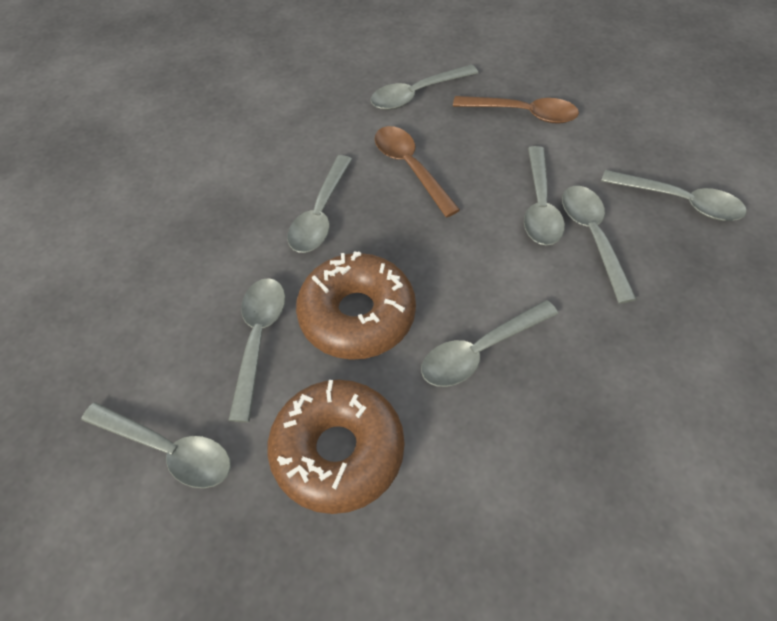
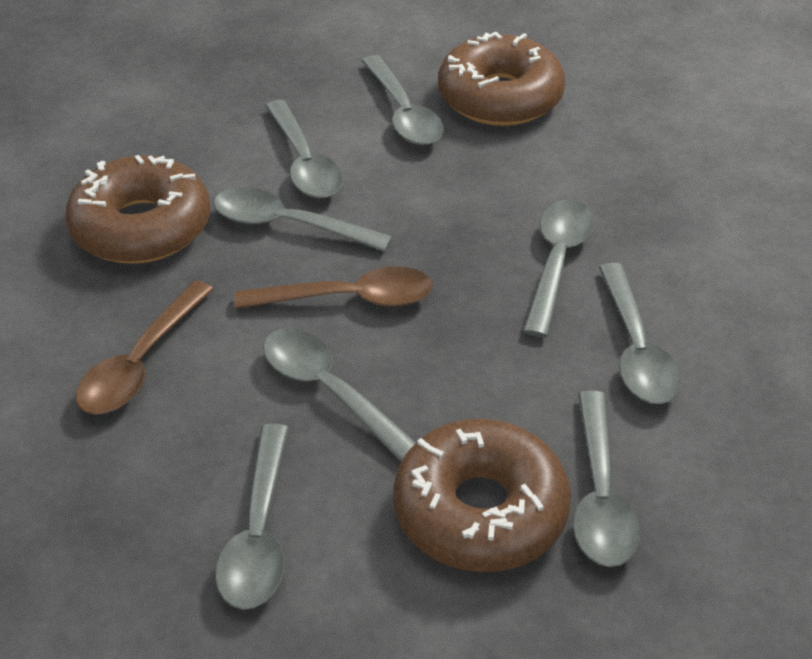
brown donut: [268,380,404,514] [296,251,416,360] = 2 -> [65,155,210,264] [393,419,571,572] [438,32,565,126] = 3

